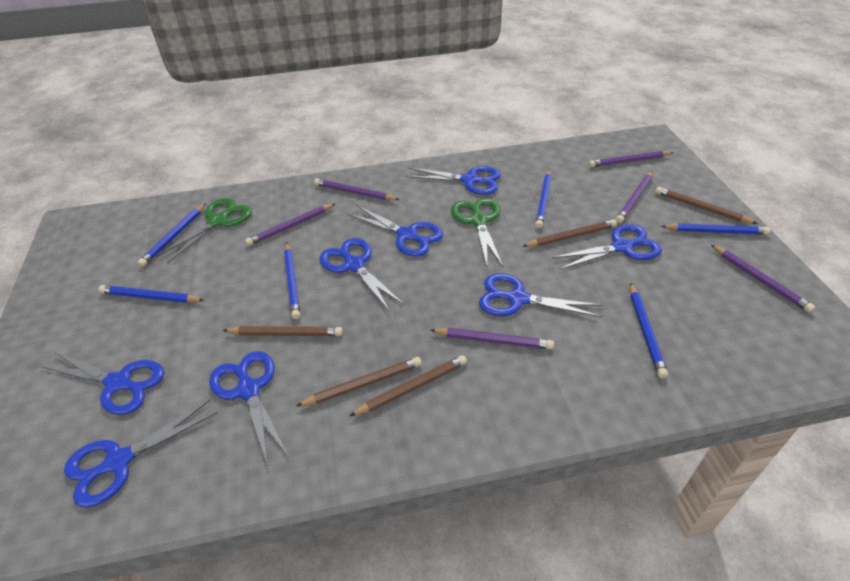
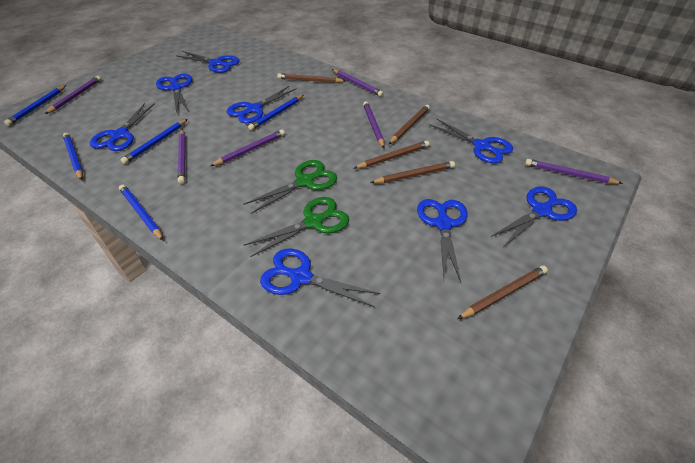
blue pencil: [98,285,205,303] [137,203,206,267] [284,243,300,319] [535,169,551,228] [630,283,668,379] [661,223,771,235] = 6 -> [4,85,66,126] [63,133,83,181] [119,184,163,240] [121,119,188,164] [248,95,304,131] = 5

